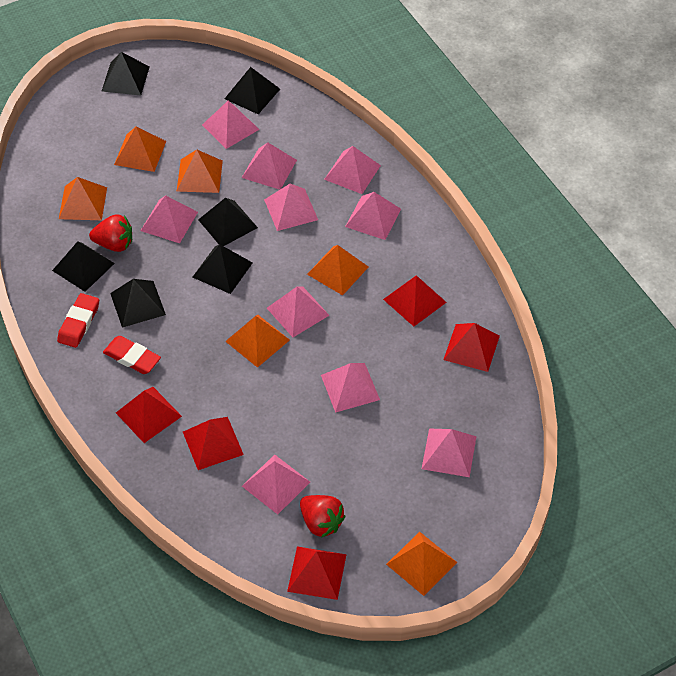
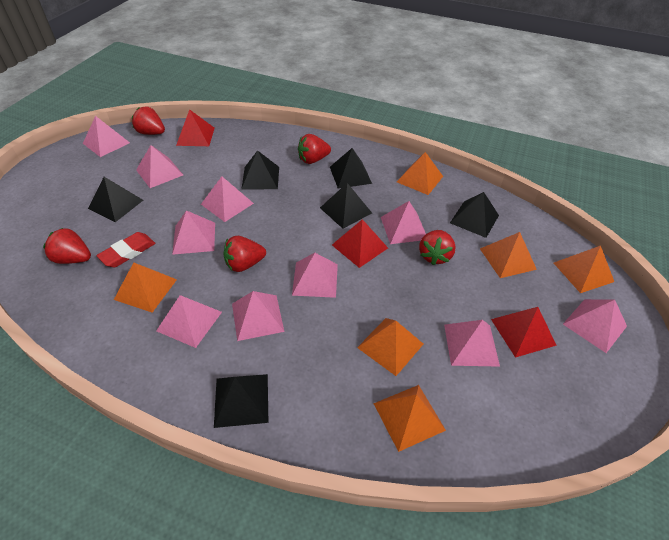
red eraser: [57,293,99,348] [103,336,161,374] = 2 -> [96,232,155,267] = 1
red pyramid: [116,387,182,443] [183,417,244,470] [287,546,347,600] [383,275,447,327] [443,323,500,372] = 5 -> [176,109,215,146] [332,219,388,268] [491,307,557,358] = 3
red strawberry: [89,214,132,252] [300,495,346,538] = 2 -> [43,228,91,264] [132,107,165,135] [224,236,266,272] [298,134,331,164] [419,230,456,265] = 5

